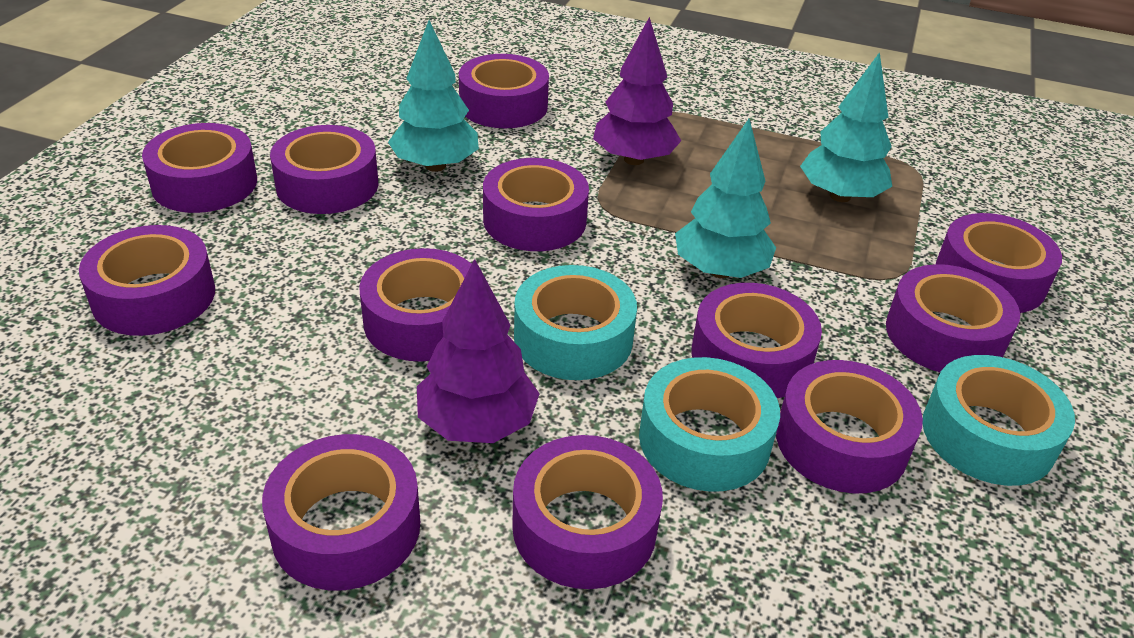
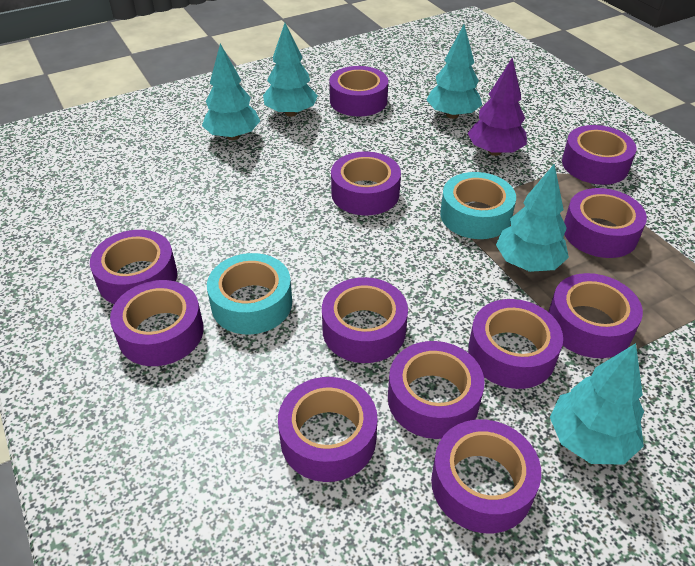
purple tree: [417,259,540,443] [593,17,681,165] = 2 -> [467,58,527,156] = 1
turquoise tape: [514,265,637,380] [639,357,780,492] [923,355,1075,486] = 3 -> [207,253,292,334] [440,172,516,239] = 2
turquoise tree: [388,20,479,172] [675,119,776,278] [800,52,892,202] = 3 -> [202,44,260,140] [263,23,318,117] [427,25,482,119] [496,164,569,272] [550,343,644,465] = 5

